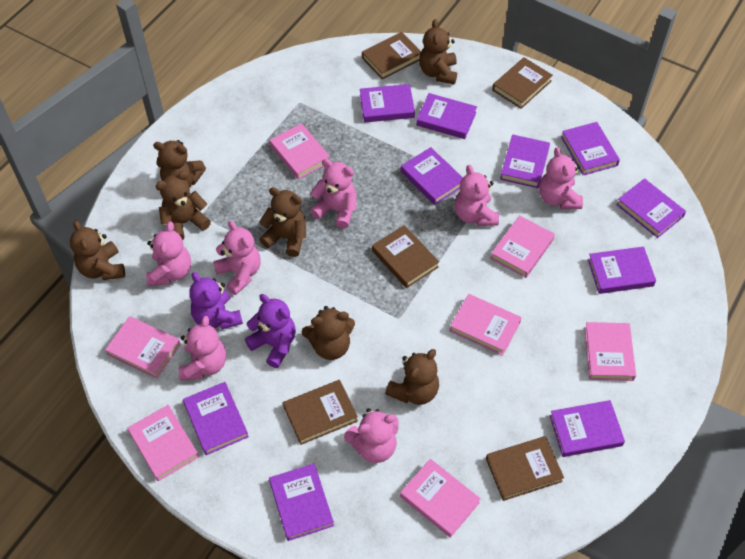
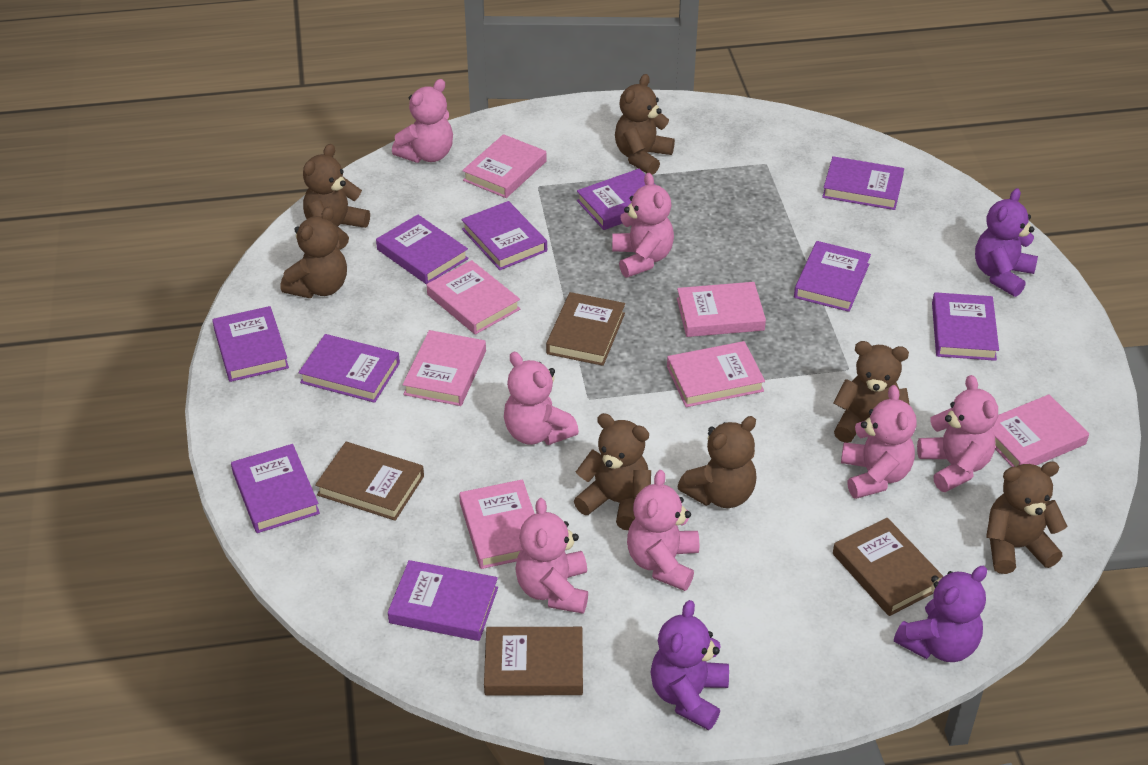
brown book: [283,380,358,445] [362,32,421,80] [372,225,439,288] [486,436,564,501] [492,57,553,109] = 5 -> [315,442,424,521] [484,627,583,696] [546,292,625,366] [833,518,944,616] = 4
purple teddy bear: [189,272,243,330] [245,294,296,368] = 2 -> [651,600,729,730] [894,566,987,662] [975,188,1038,297] = 3

